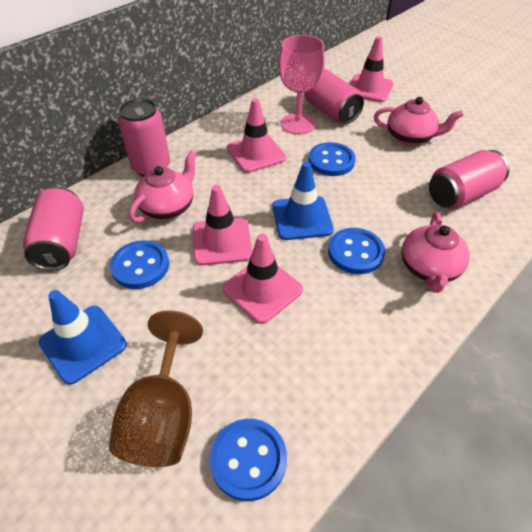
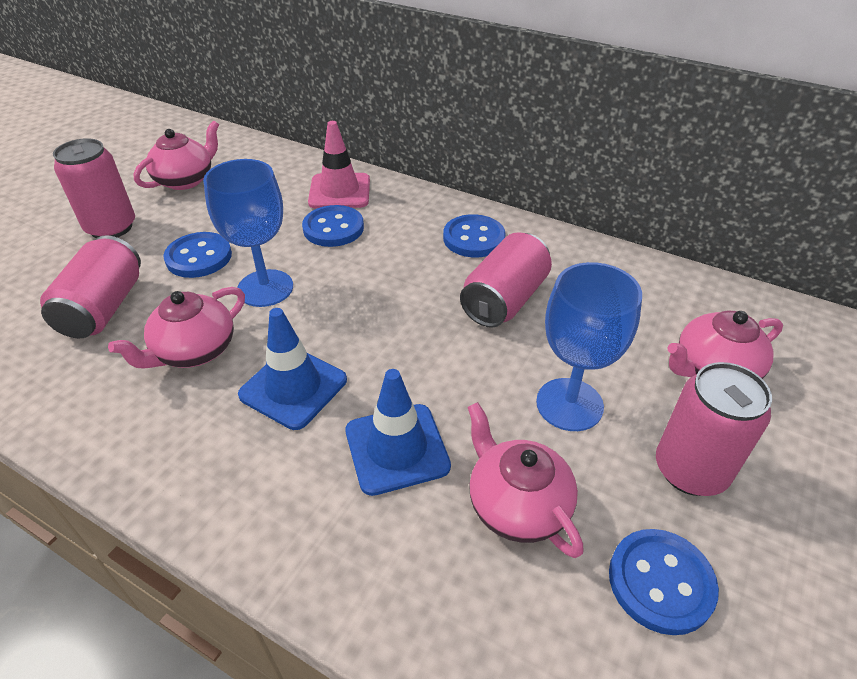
blue goblet: none = 0 -> [203,159,293,307] [536,262,642,431] = 2
brown goblet: [109,310,203,467] = 1 -> none = 0
pink goblet: [279,35,325,134] = 1 -> none = 0
pink teapot: [129,150,197,223] [374,97,463,145] [401,212,470,293] = 3 -> [108,287,245,369] [133,121,219,190] [467,402,584,558] [667,310,783,379] = 4
pink traffic cone: [193,185,252,266] [222,234,303,324] [227,98,286,173] [350,36,394,102] = 4 -> [308,121,370,209] = 1

